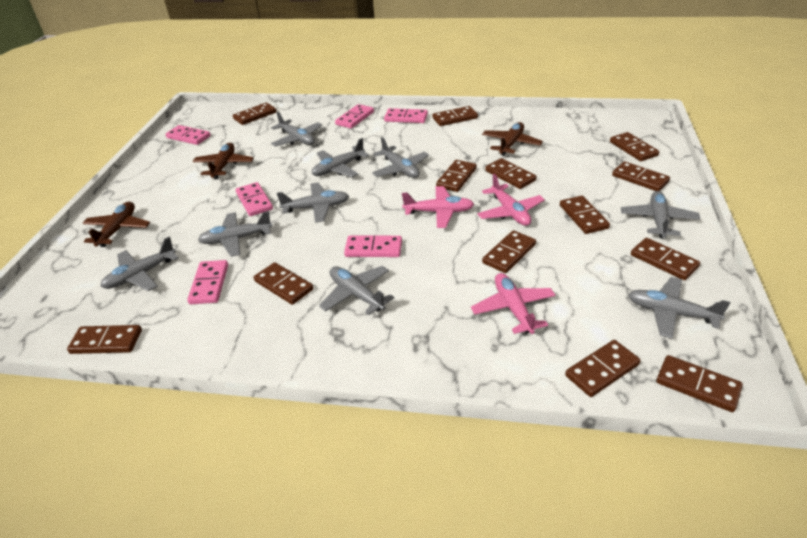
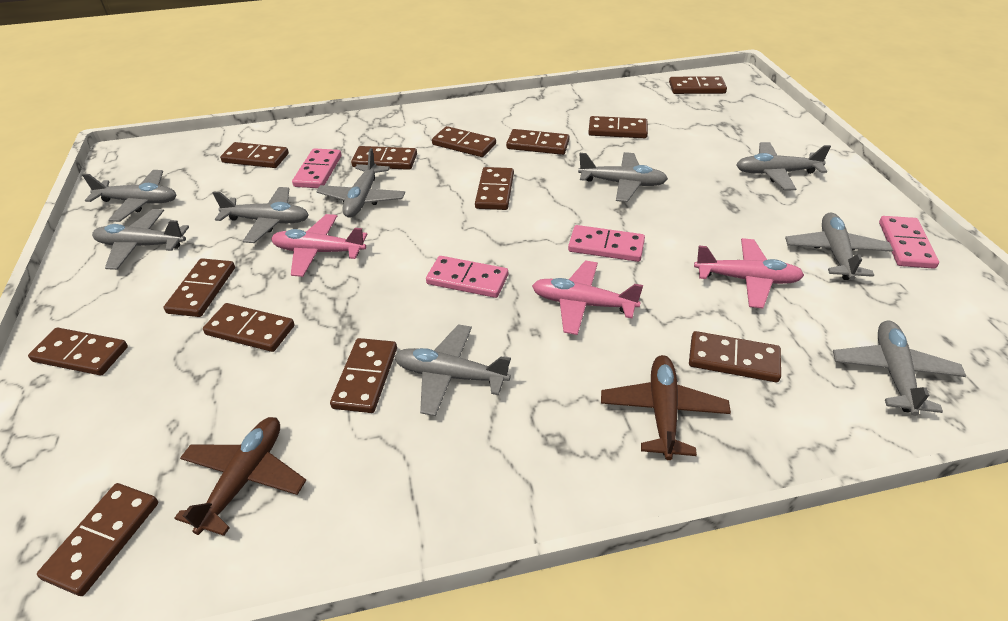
brown plane: [83,202,150,247] [192,143,254,179] [482,122,543,156] = 3 -> [174,417,306,536] [601,355,731,460] = 2
pink domino: [165,125,211,145] [187,260,228,304] [236,182,273,216] [335,104,374,128] [344,236,402,257] [384,108,428,123] = 6 -> [292,148,341,188] [426,256,508,298] [568,225,645,262] [879,216,939,269] = 4

